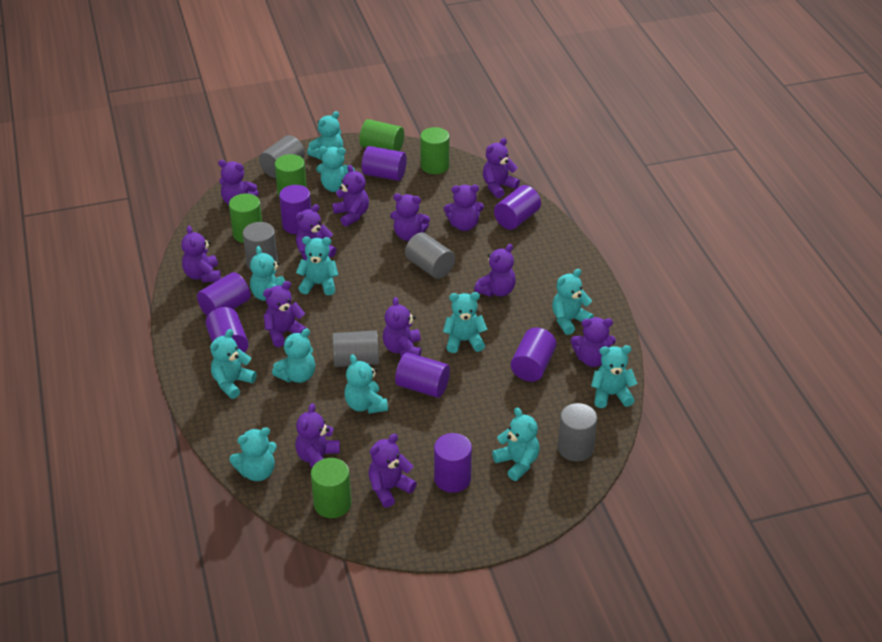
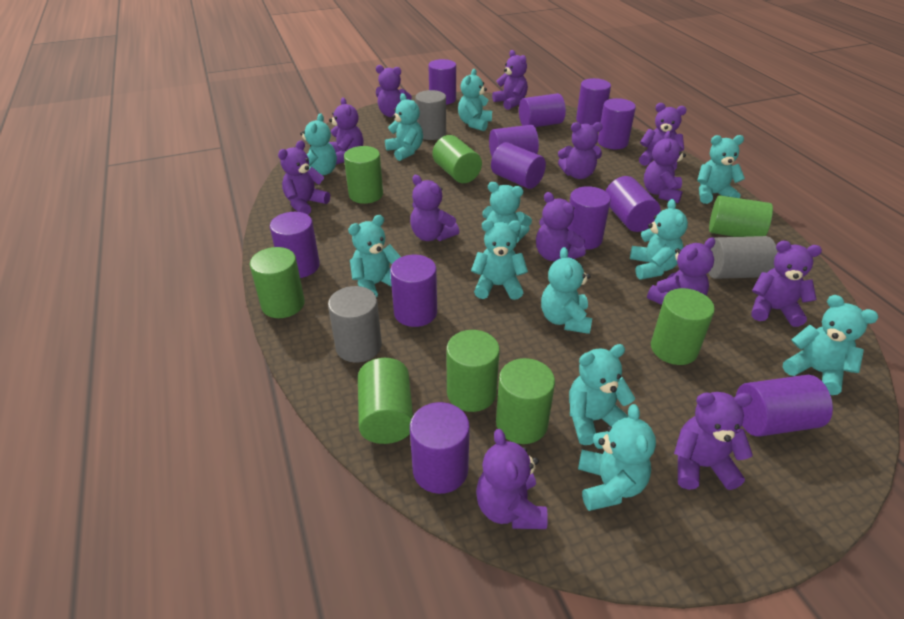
green cylinder: [229,193,262,243] [275,154,307,197] [311,458,351,518] [360,119,404,151] [420,127,449,174] = 5 -> [250,247,305,318] [344,146,383,204] [358,358,413,444] [432,135,482,183] [446,330,500,412] [496,358,555,444] [651,288,715,365] [709,195,773,237] = 8
grey cylinder: [243,222,278,270] [259,135,305,178] [332,330,379,367] [405,232,455,279] [558,403,597,462] = 5 -> [328,286,382,363] [415,90,446,140] [708,236,777,279] = 3
purple cylinder: [197,272,250,316] [205,307,249,353] [279,185,311,234] [362,146,407,181] [395,353,450,398] [434,433,472,493] [494,185,541,230] [511,328,557,382] = 8 -> [270,212,320,278] [390,255,437,327] [410,402,470,494] [429,59,456,105] [489,125,539,156] [491,142,546,189] [519,93,566,127] [567,186,611,250] [576,78,611,126] [598,98,636,149] [606,176,661,232] [736,375,833,437] = 12

